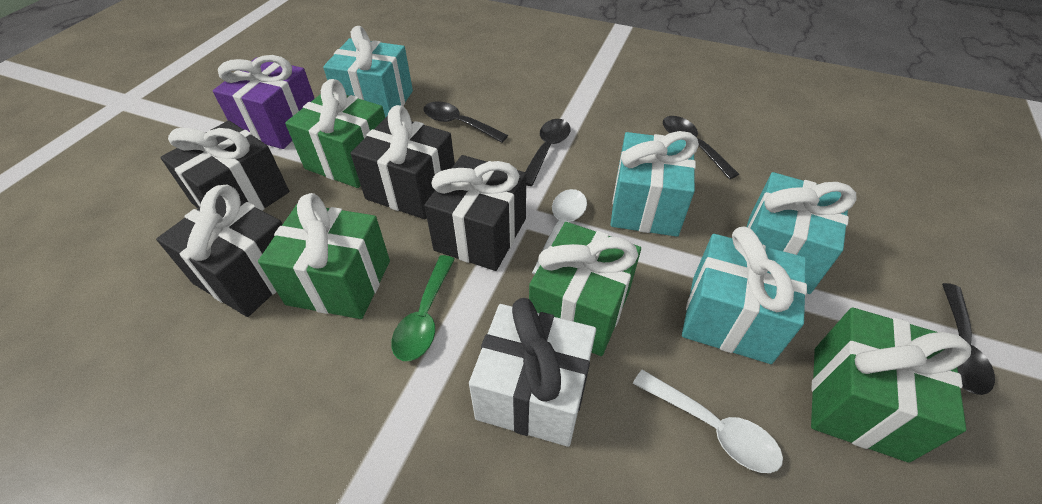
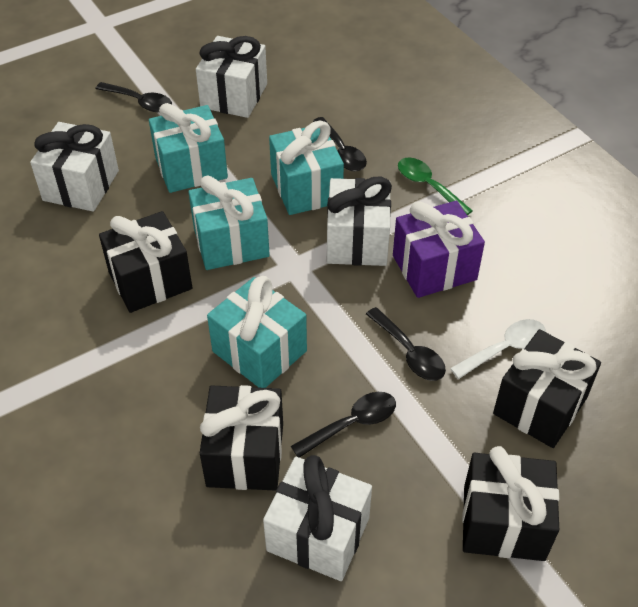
green gift: [258,193,390,319] [285,79,385,188] [529,222,641,356] [811,307,971,463] = 4 -> none = 0
white gift: [469,298,596,447] = 1 -> [30,122,119,212] [196,36,267,118] [263,455,372,581] [327,177,392,266] = 4
white spoon: [532,189,587,275] [633,370,783,473] = 2 -> [450,319,546,379] = 1

